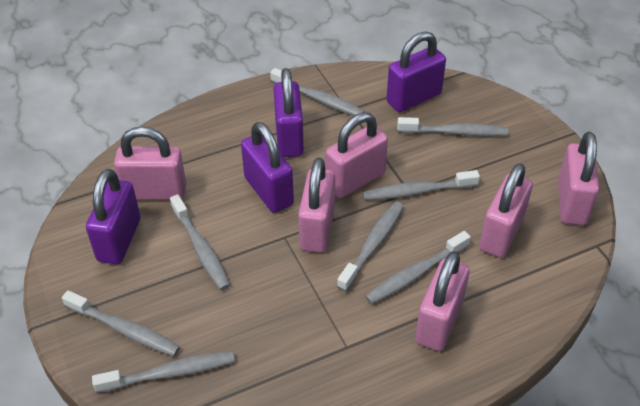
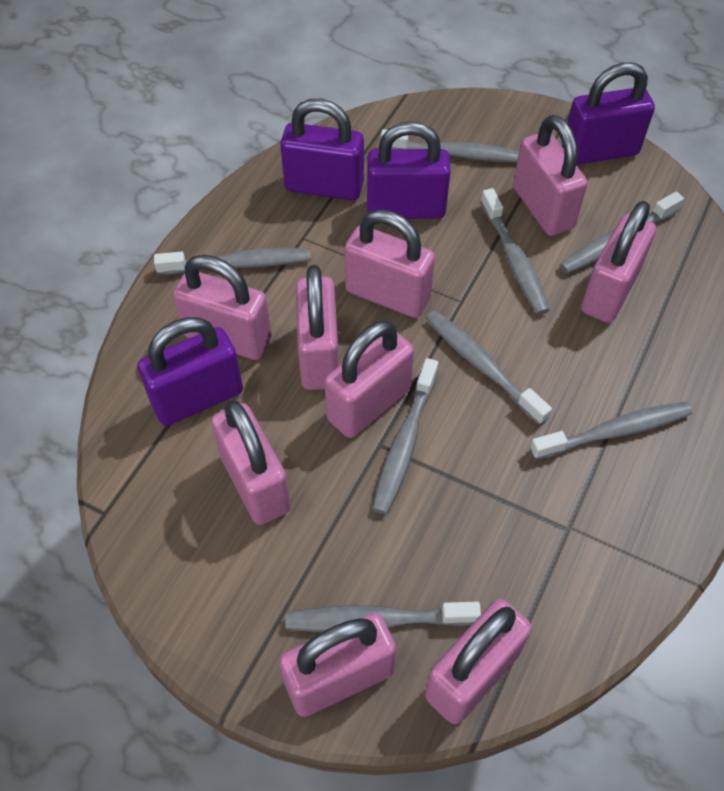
pink padlock: [114,127,186,200] [298,158,335,253] [326,112,388,198] [415,251,470,351] [479,163,533,258] [558,132,599,225] = 6 -> [173,255,272,360] [211,400,291,525] [279,612,396,717] [296,265,339,390] [324,321,414,438] [344,209,435,318] [425,599,532,724] [513,115,588,236] [581,201,656,323] = 9

